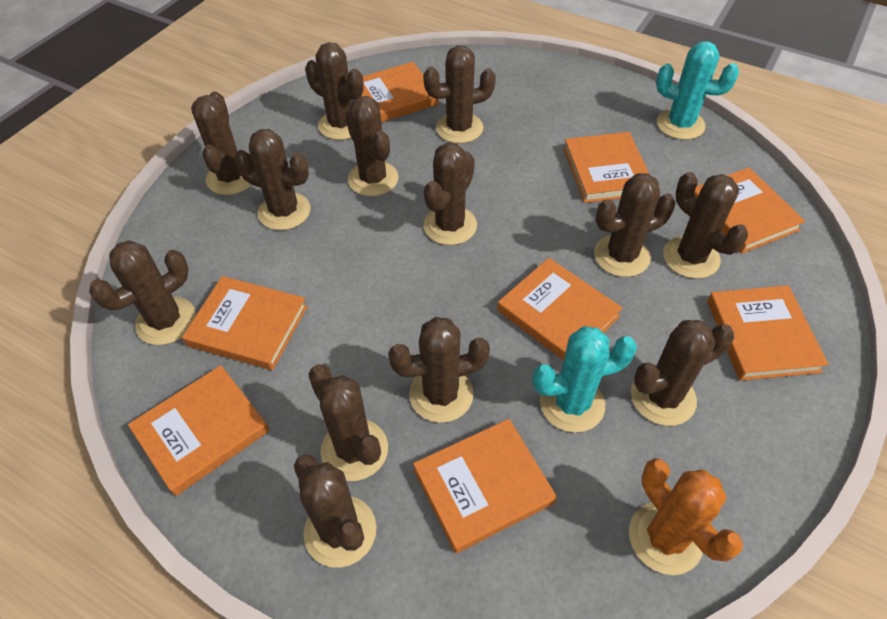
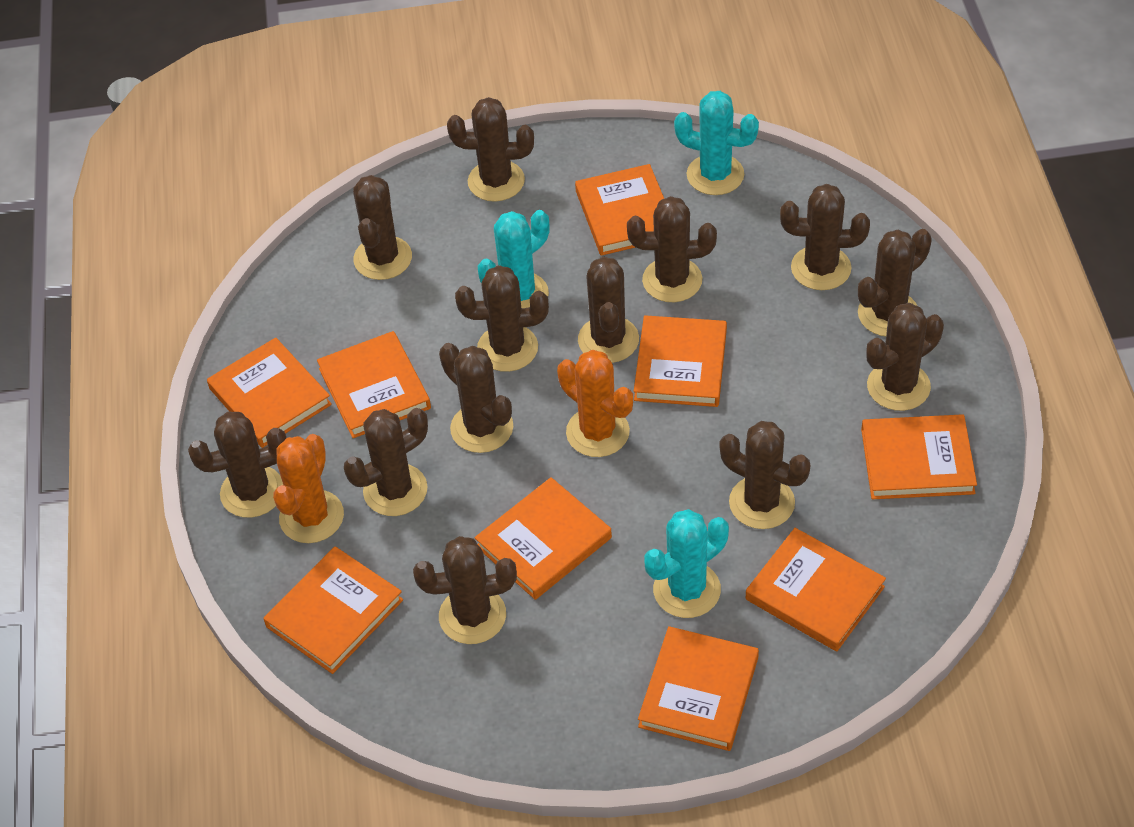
orange book: [128,365,270,496] [182,276,308,370] [361,62,439,122] [413,419,557,553] [497,258,623,361] [564,132,649,203] [694,168,805,254] [707,285,828,381] = 8 -> [207,337,332,448] [263,546,403,674] [317,331,431,438] [475,477,612,600] [575,164,664,256] [634,315,727,407] [638,626,759,751] [746,528,886,651] [861,414,977,499] = 9
orange cactus: [629,458,743,575] = 1 -> [273,434,344,543] [557,350,633,457] = 2
turquoise cactus: [533,326,637,433] [656,41,739,140] = 2 -> [478,210,550,308] [644,509,729,618] [674,91,759,195] = 3

